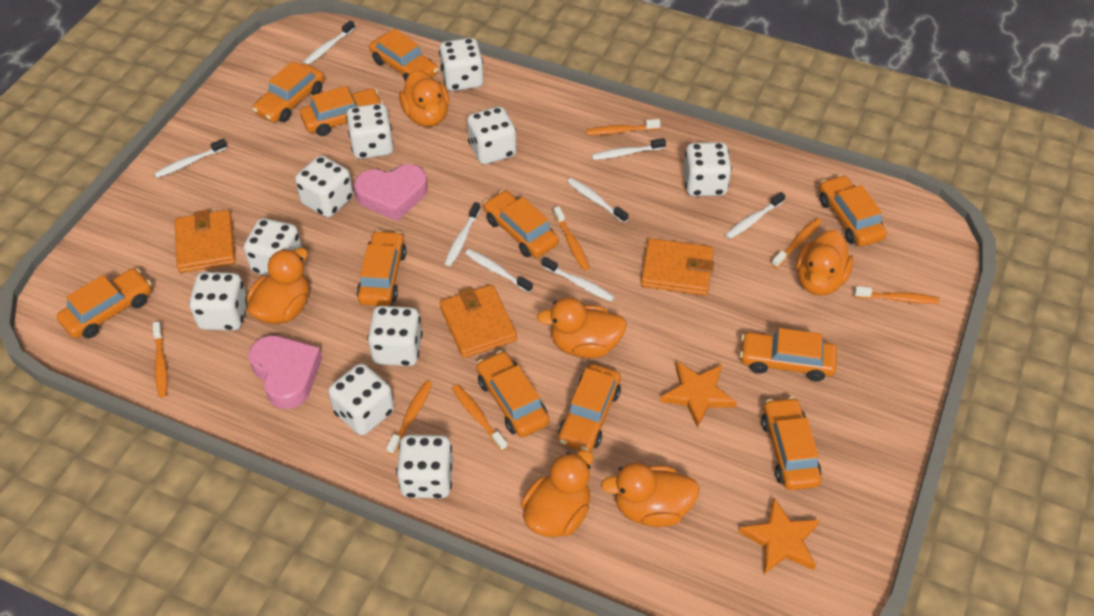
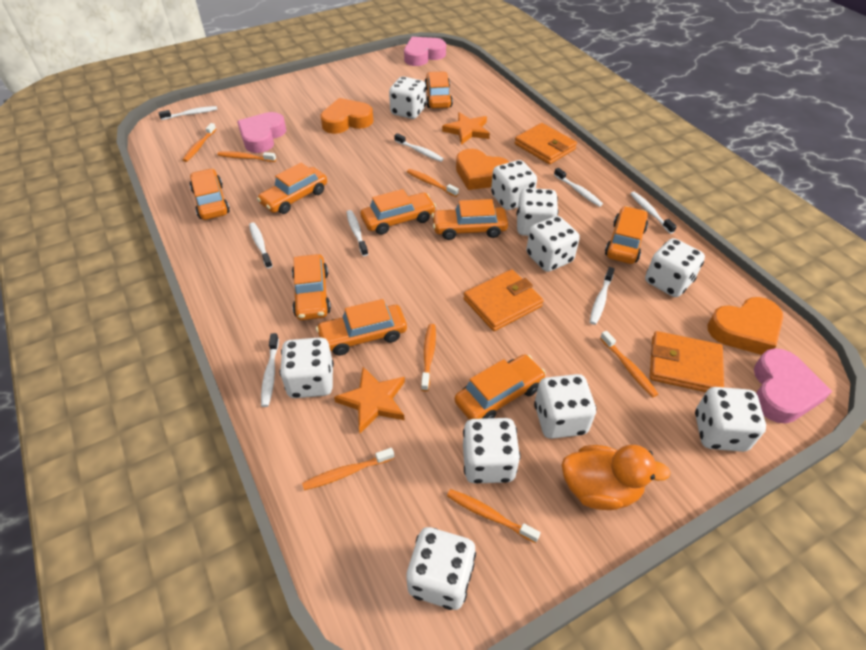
orange car: [57,268,152,338] [252,61,324,123] [300,86,384,136] [357,230,407,306] [369,29,439,81] [476,351,549,437] [483,190,559,258] [558,364,621,452] [740,328,837,382] [761,397,822,490] [819,175,887,247] = 11 -> [190,168,230,220] [257,163,327,214] [292,254,331,320] [316,299,407,356] [361,189,436,235] [424,72,453,108] [432,199,508,240] [454,354,546,420] [605,206,648,264] = 9
orange duck: [247,248,309,324] [399,69,449,127] [521,450,593,537] [537,297,627,359] [601,462,700,527] [796,230,853,296] = 6 -> [562,445,671,510] = 1
orange heart: none = 0 -> [320,98,374,134] [456,149,509,190] [707,297,784,355] = 3
pink heart: [248,335,322,409] [354,164,428,221] = 2 -> [237,112,287,153] [404,37,446,66] [754,348,832,424] = 3

